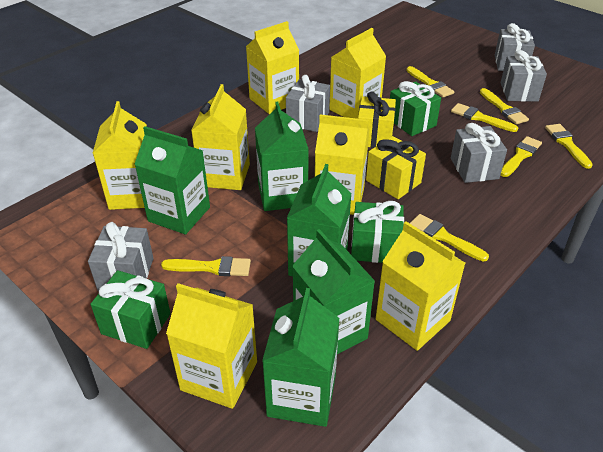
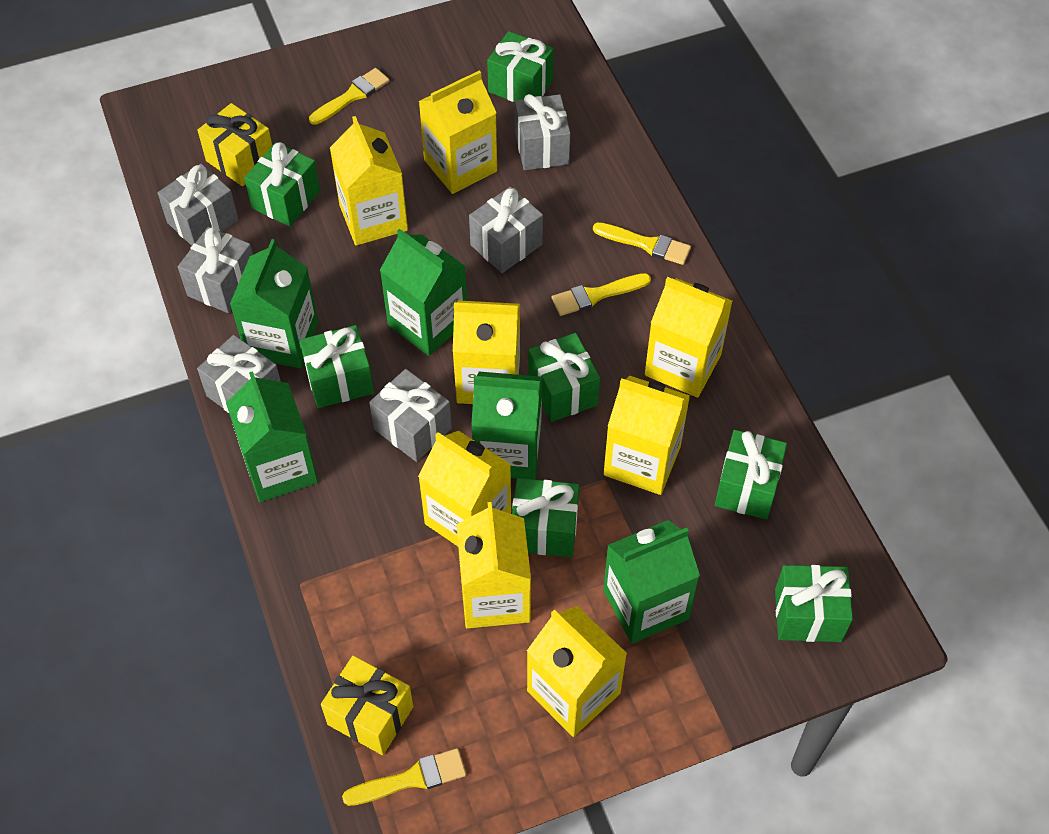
green gift: [90,270,171,349] [351,201,404,263] [390,81,441,136] = 3 -> [244,142,320,227] [299,325,374,408] [487,31,554,102] [512,478,579,557] [528,333,600,422] [715,430,787,519] [775,565,853,642] = 7
grey gift: [88,222,154,291] [286,75,330,132] [451,123,507,183] [495,23,535,71] [501,50,547,102] = 5 -> [158,164,239,246] [178,227,253,313] [197,335,281,413] [369,369,452,462] [469,187,543,273] [515,94,571,170] = 6
yellow brush: [161,256,251,276] [406,66,454,98] [410,214,489,262] [451,103,518,132] [480,88,529,124] [501,136,542,177] [545,124,593,169] = 7 -> [309,68,390,125] [342,748,466,806] [552,273,651,316] [593,222,691,265] = 4
yellow carton: [93,101,147,210] [166,283,257,409] [191,84,250,190] [246,21,299,114] [315,114,369,215] [329,28,386,119] [376,222,465,351] = 7 -> [330,116,408,246] [418,431,511,546] [419,70,497,194] [453,300,520,404] [456,502,531,628] [527,606,627,737] [604,375,690,495] [645,277,732,398] = 8

